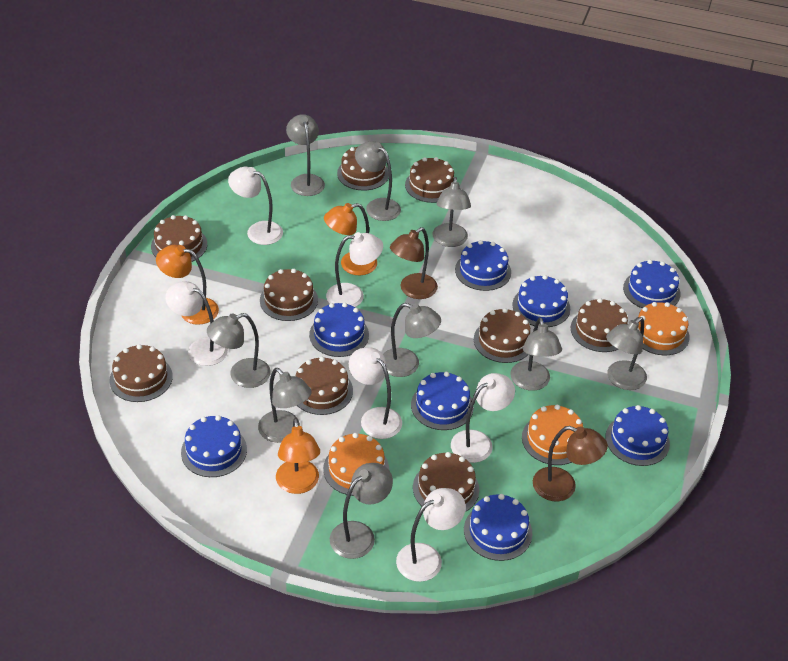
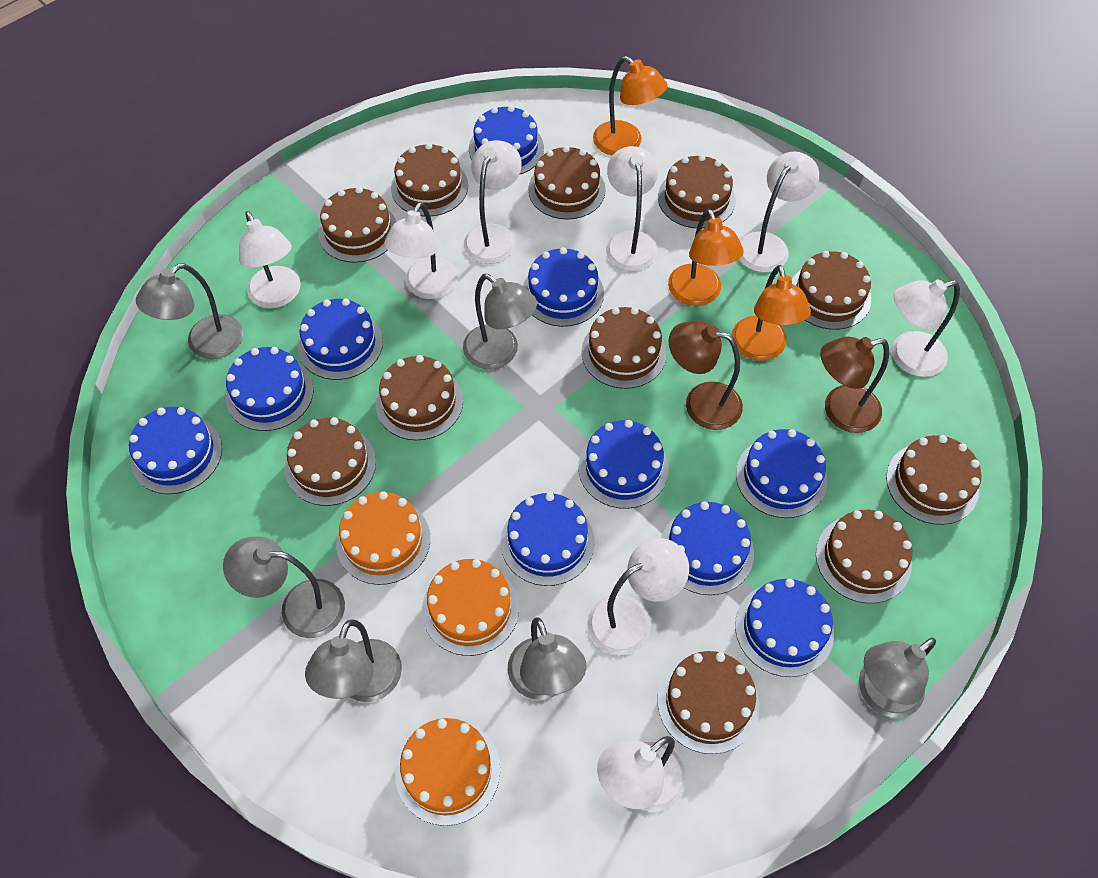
blue cake: [181,415,247,477] [309,303,369,357] [411,372,474,430] [455,240,511,291] [464,494,532,561] [512,275,570,327] [605,405,670,466] [623,260,681,308] = 8 -> [129,407,222,494] [226,347,314,431] [298,298,383,380] [469,106,544,175] [501,493,595,586] [523,247,604,327] [578,420,669,509] [661,502,754,595] [735,579,834,677] [736,429,827,518] = 10
brown cake: [110,344,173,402] [151,215,207,262] [260,269,318,321] [296,357,353,415] [337,147,389,191] [405,157,454,203] [413,452,479,512] [474,308,530,363] [571,298,628,352] = 9 -> [285,417,376,506] [318,187,396,263] [376,355,463,440] [391,143,468,217] [528,146,606,219] [581,307,667,389] [657,651,759,754] [658,155,736,228] [792,251,871,330] [816,510,912,603] [886,435,981,525] = 11
grey lamp: [207,313,271,388] [258,368,312,443] [286,114,325,196] [330,463,393,559] [355,141,401,221] [383,303,441,377] [432,177,471,247] [510,317,562,391] [606,317,647,390] = 9 -> [136,263,243,359] [223,536,345,638] [305,620,402,702] [463,274,537,369] [508,617,586,700] [859,638,936,718] = 6
white lamp: [165,281,228,366] [228,167,283,245] [326,232,383,307] [349,347,402,439] [396,488,466,582] [451,373,515,463] = 6 -> [239,211,300,308] [384,202,458,299] [464,140,522,264] [587,538,689,655] [597,736,686,811] [606,146,658,271] [739,151,819,272] [892,280,960,377] = 8

